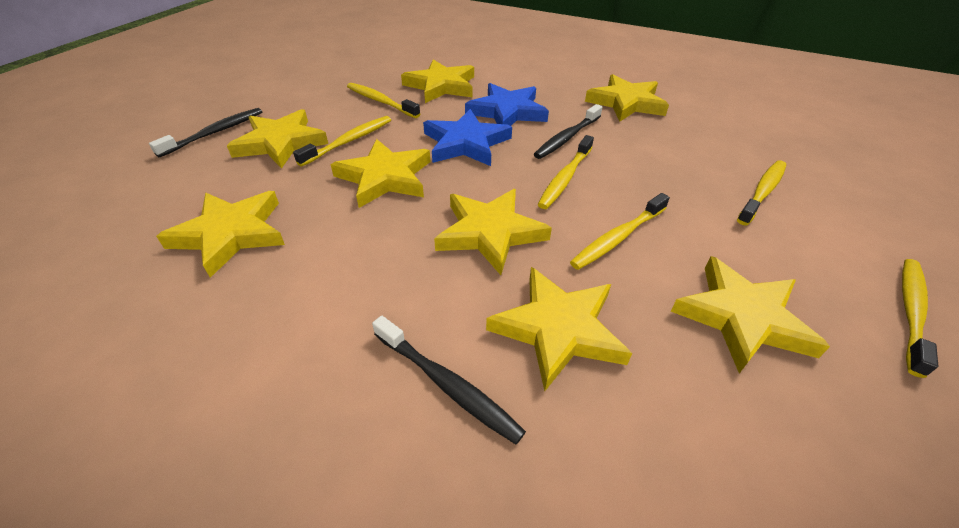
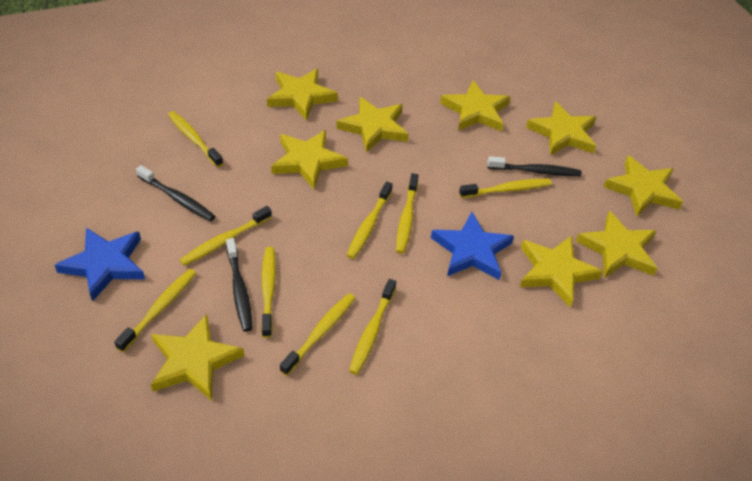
yellow star: [156,191,285,278] [227,109,328,169] [330,139,430,208] [401,59,474,103] [434,189,552,275] [486,267,632,391] [585,74,669,122] [671,256,830,374] = 8 -> [151,314,244,401] [267,69,338,121] [271,130,348,189] [336,97,409,153] [440,80,510,131] [520,235,603,307] [526,102,596,155] [576,211,657,278] [603,155,683,216] = 9
yellow toothbrush: [293,116,391,166] [347,83,420,118] [538,135,594,209] [570,193,670,270] [737,161,786,226] [902,259,938,378] = 6 -> [114,269,196,352] [168,111,223,167] [180,206,272,266] [261,247,276,338] [280,293,355,376] [347,182,393,259] [349,279,396,375] [396,173,419,254] [459,179,552,198] = 9

